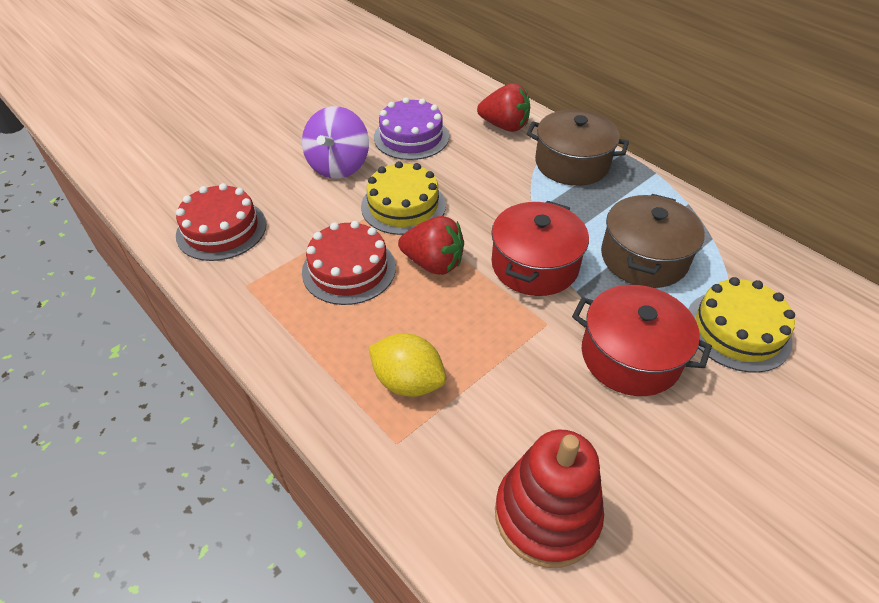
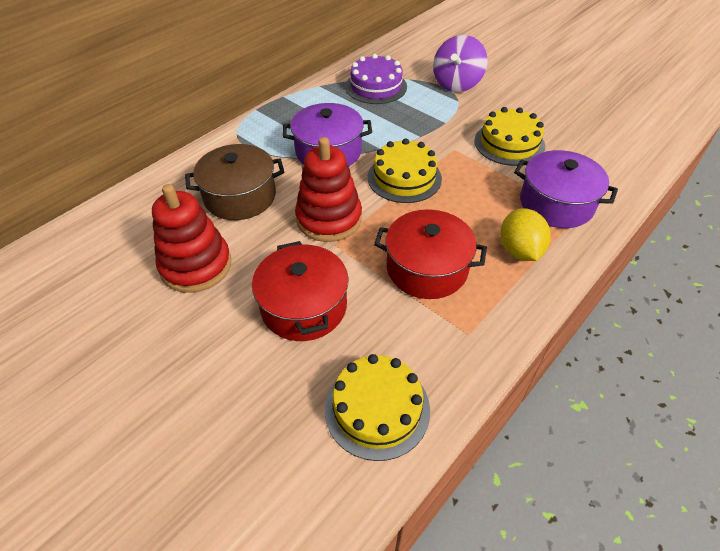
brown pot: [526,109,629,186] [601,194,705,288] = 2 -> [185,144,284,220] = 1
purple pot: none = 0 -> [283,103,372,167] [514,150,618,228] = 2
red cake: [176,183,266,261] [302,221,396,305] = 2 -> none = 0
red stacking toy: [495,430,604,568] = 1 -> [152,184,231,293] [295,137,362,242] = 2
red strawberry: [398,216,464,275] [477,83,530,132] = 2 -> none = 0
yellow cake: [361,161,446,235] [688,277,795,373] = 2 -> [325,354,430,461] [368,138,442,203] [474,107,545,166] = 3

